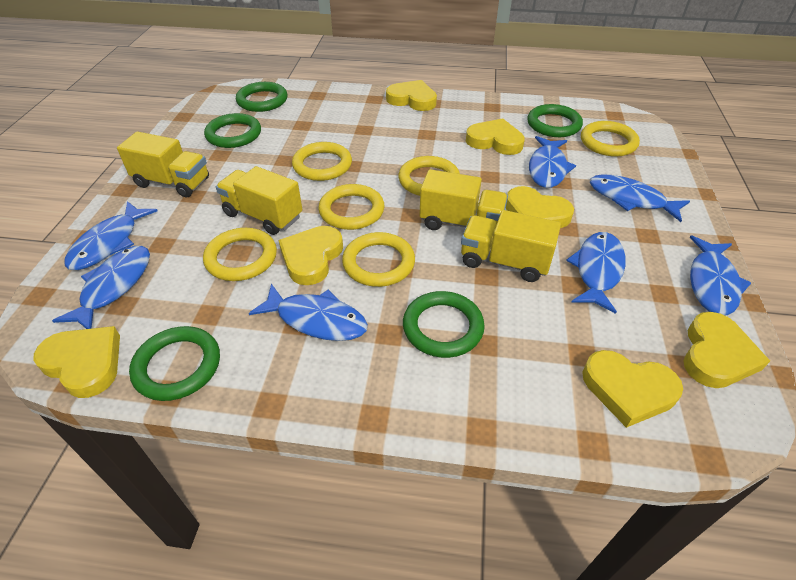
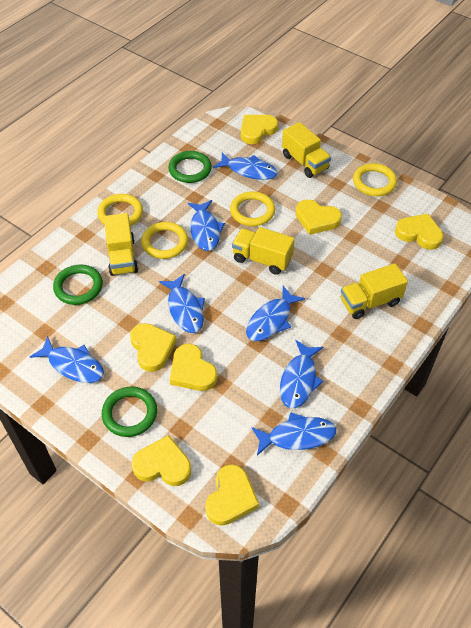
green ring: [129,326,220,401] [204,113,261,148] [236,82,287,112] [403,291,485,358] [527,104,583,137] = 5 -> [53,264,103,305] [102,386,157,437] [168,151,212,183] = 3
yellow ring: [203,228,277,281] [292,142,352,181] [318,184,384,230] [342,232,415,287] [398,156,460,196] [581,121,640,157] = 6 -> [97,194,143,226] [141,222,188,259] [230,191,275,226] [353,163,397,196] = 4

